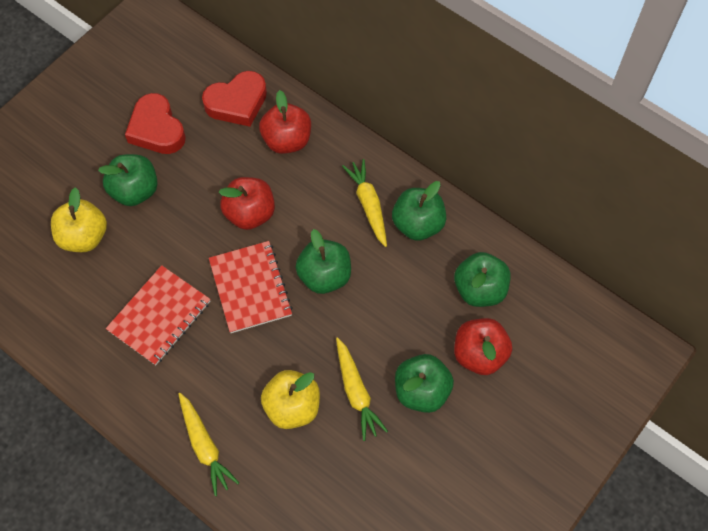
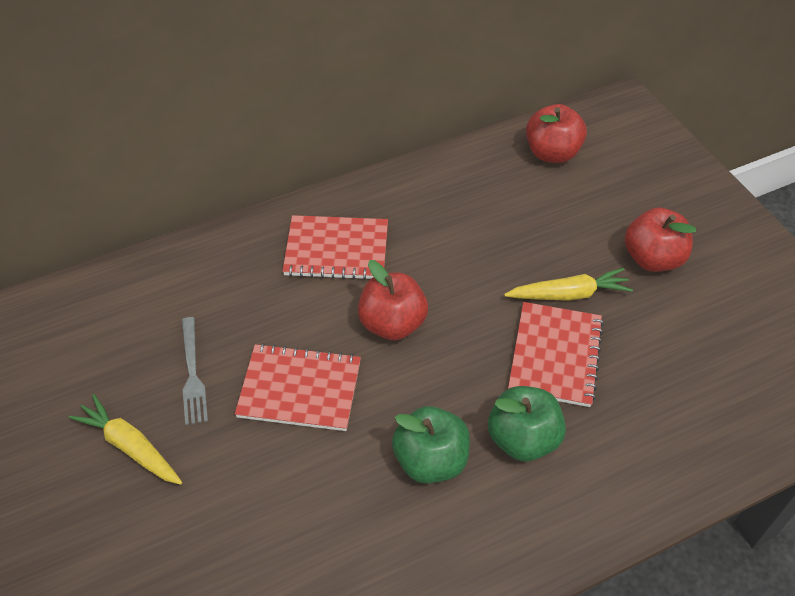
green apple: [98,154,158,206] [295,229,351,294] [392,181,446,241] [395,354,454,413] [454,252,510,307] = 5 -> [392,406,470,483] [488,386,566,462] = 2
grey fork: none = 0 -> [182,317,208,425] = 1
red heart: [125,93,186,154] [202,71,267,127] = 2 -> none = 0
red notebook: [106,265,210,365] [209,241,293,333] = 2 -> [235,343,361,431] [283,215,388,280] [508,302,604,407] = 3
yellow apple: [51,187,107,252] [261,370,320,429] = 2 -> none = 0
yellow carrot: [178,393,239,496] [336,337,388,441] [342,159,387,247] = 3 -> [69,394,182,485] [504,268,633,301] = 2

